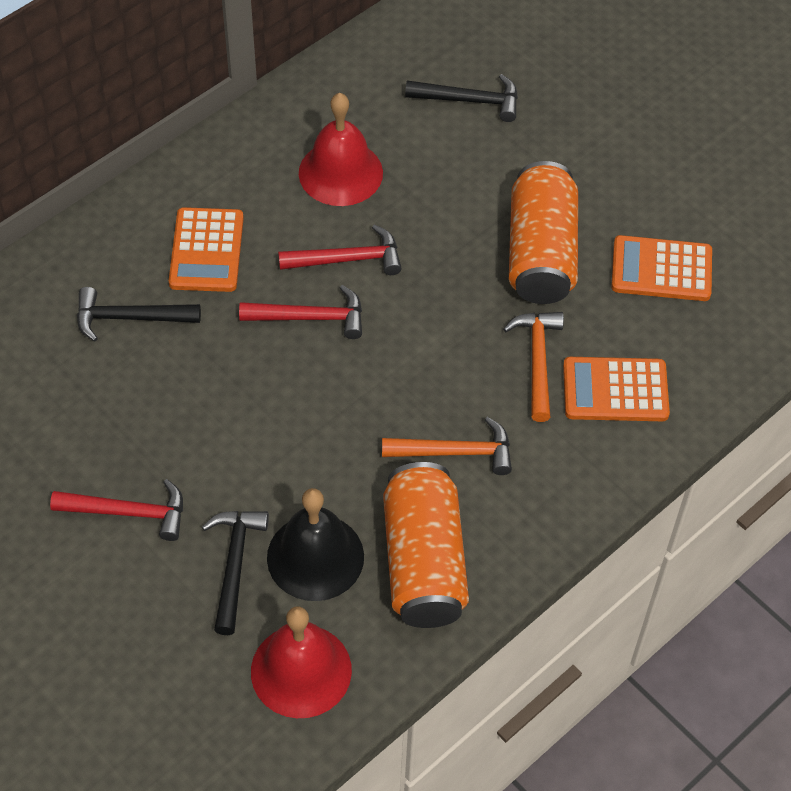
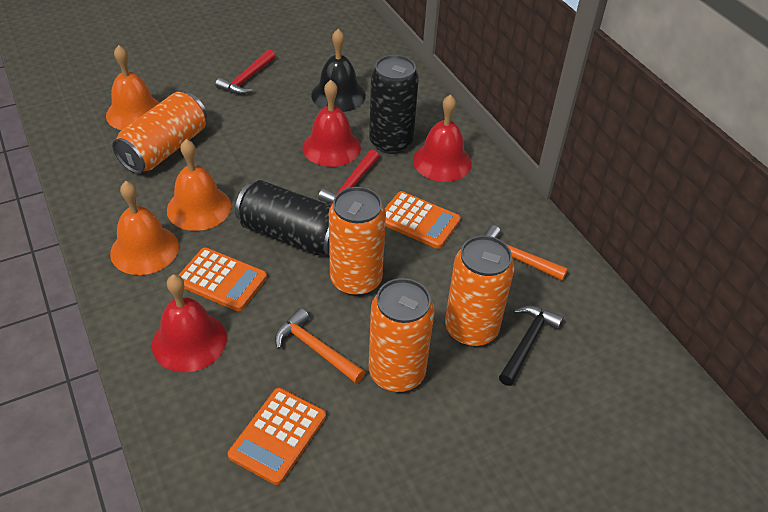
black can: none = 0 -> [235,180,331,255] [369,55,419,154] = 2
black hammer: [77,287,201,341] [202,511,269,635] [405,74,518,122] = 3 -> [499,305,564,386] = 1
orange bell: none = 0 -> [106,45,160,130] [110,181,179,275] [167,139,231,231] = 3
orange can: [383,462,469,628] [509,161,578,304] = 2 -> [112,92,207,174] [329,187,386,296] [369,278,435,392] [445,236,515,347] = 4
red bell: [251,606,352,718] [299,93,383,206] = 2 -> [152,274,227,373] [303,80,361,167] [413,94,472,182] = 3
red hammer: [50,479,183,541] [239,285,362,339] [278,225,402,275] = 3 -> [215,49,275,95] [318,150,379,204] = 2

